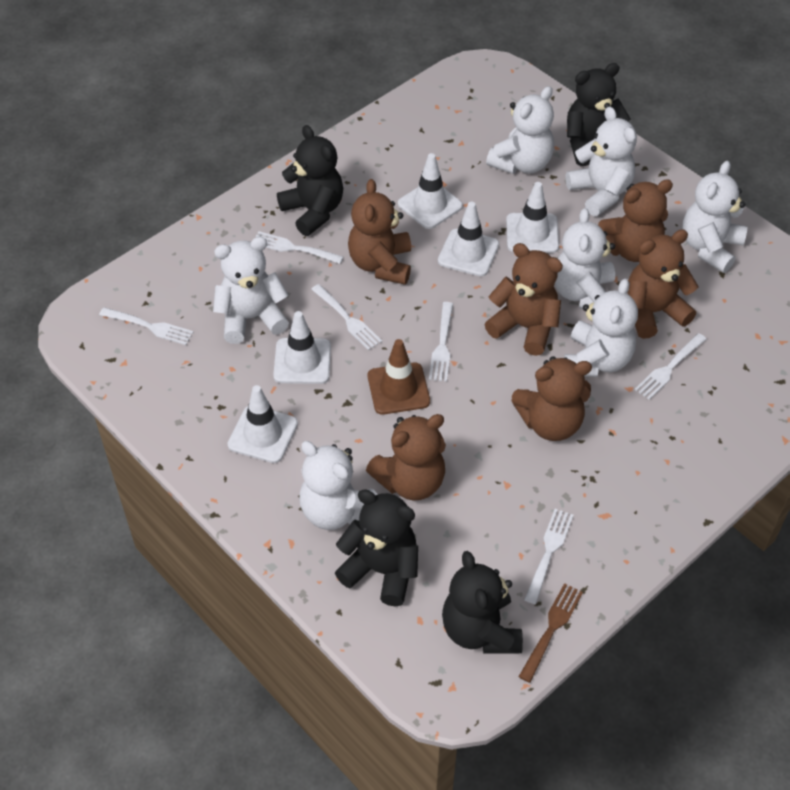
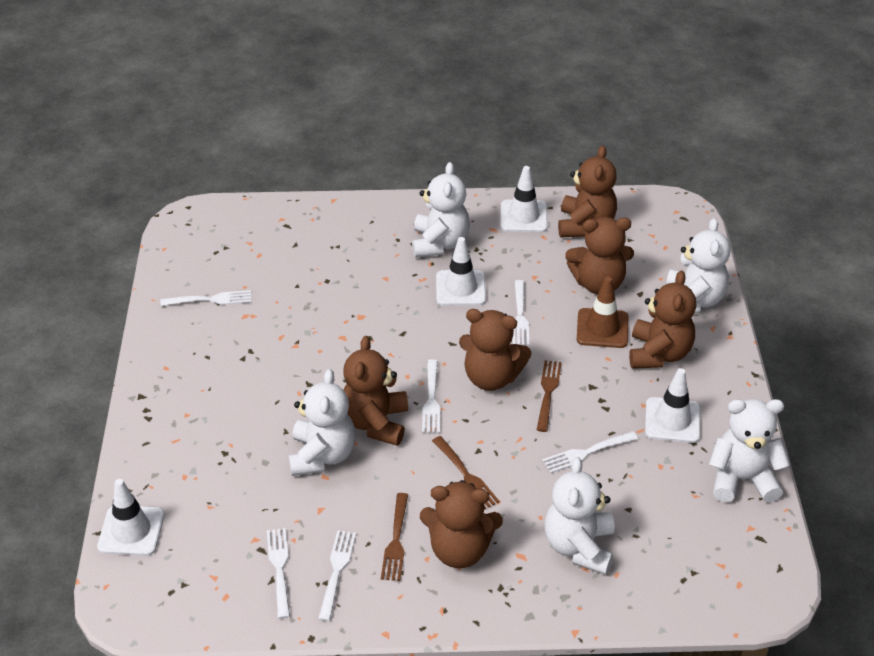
black teddy bear: [277,125,343,236] [335,489,418,607] [442,551,523,654] [567,63,630,166] = 4 -> none = 0
brown fork: [519,583,583,683] = 1 -> [381,493,408,581] [432,436,499,510] [537,360,562,432] = 3
white teddy bear: [213,237,289,344] [299,441,378,530] [486,86,554,174] [555,208,615,309] [564,279,638,377] [565,106,637,216] [683,161,747,273] = 7 -> [288,369,356,476] [412,162,470,258] [544,457,615,575] [666,218,731,313] [709,399,790,502] = 5
white traffic cone: [227,385,298,463] [273,311,331,384] [398,153,463,229] [438,201,499,276] [506,182,559,253] = 5 -> [97,479,164,556] [436,237,486,306] [501,166,548,232] [645,368,700,443] = 4

